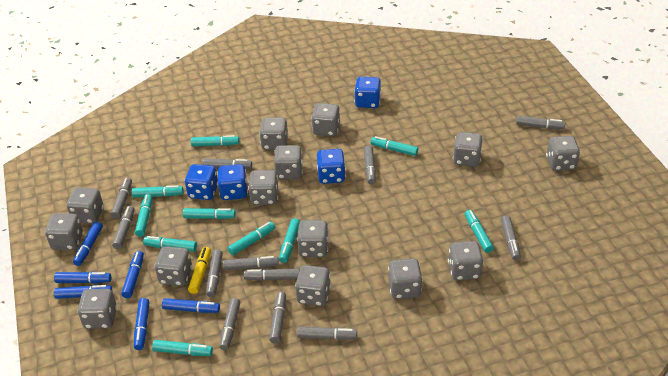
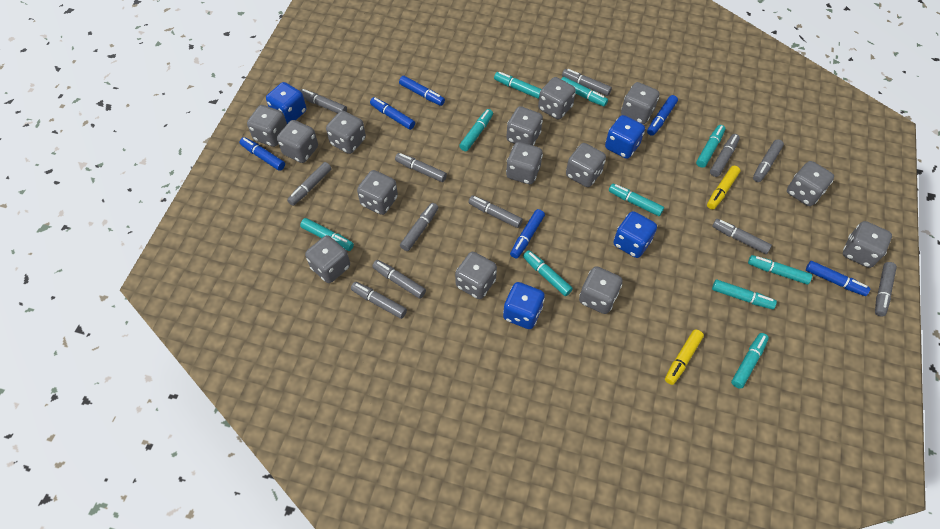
yellow marker: [188,247,211,294] = 1 -> [665,329,704,385] [707,166,740,210] = 2

